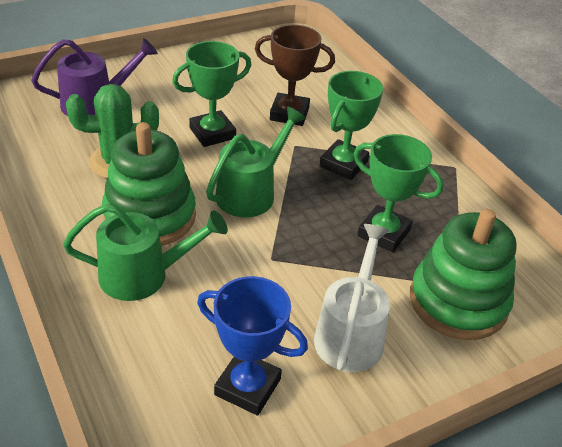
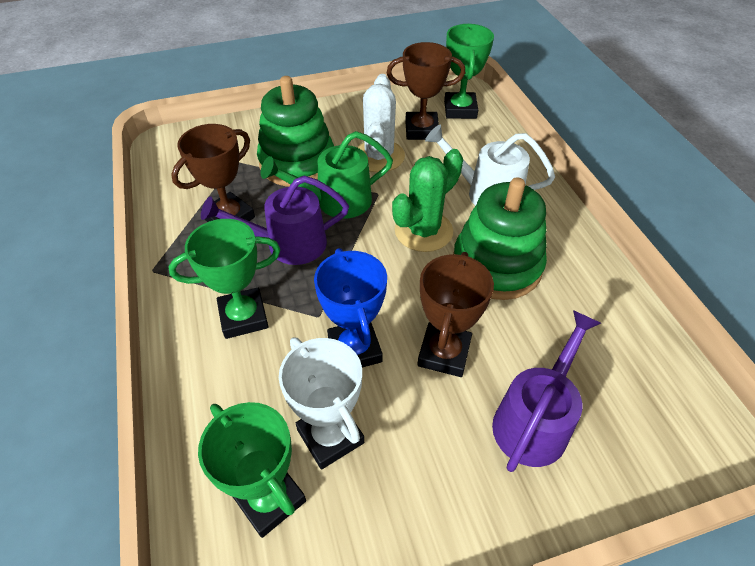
brown trophy: [255,25,335,126] = 1 -> [171,124,255,222] [387,42,465,140] [417,252,494,377] = 3
green watering can: [63,204,228,301] [206,106,306,217] = 2 -> [261,131,393,218] = 1
purple watering can: [31,38,158,116] = 1 -> [201,176,349,265] [492,310,601,472] = 2
white cactus: none = 0 -> [357,74,405,172] = 1
white trophy: none = 0 -> [279,337,364,469] = 1

